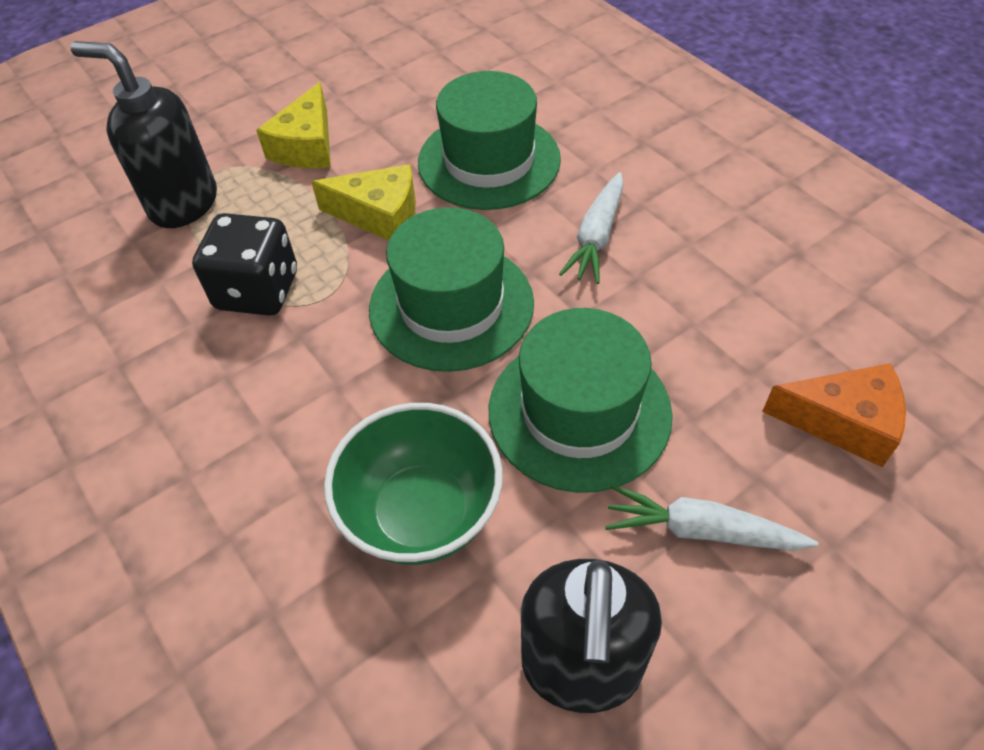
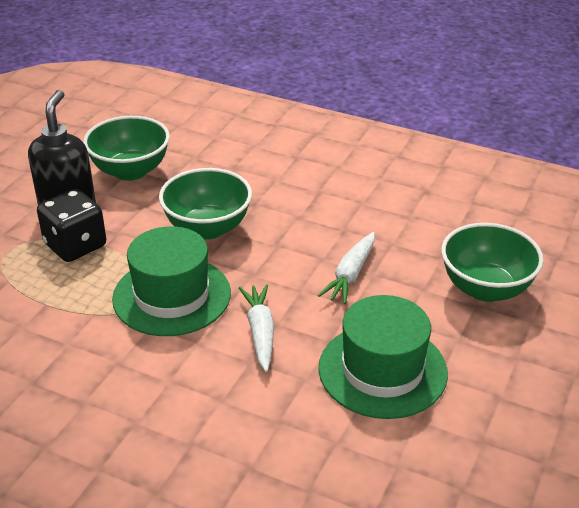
black soap dispenser: [71,41,217,228] [521,559,662,713] = 2 -> [28,90,96,205] = 1
green bowl: [324,403,503,565] = 1 -> [83,116,170,181] [159,168,252,240] [441,223,544,302] = 3
green hat: [369,207,534,372] [418,71,561,210] [489,308,673,493] = 3 -> [112,226,231,336] [318,295,448,419] = 2
orange cheese: [762,363,906,467] = 1 -> none = 0
yellow cheese: [256,82,331,168] [311,164,416,241] = 2 -> none = 0

